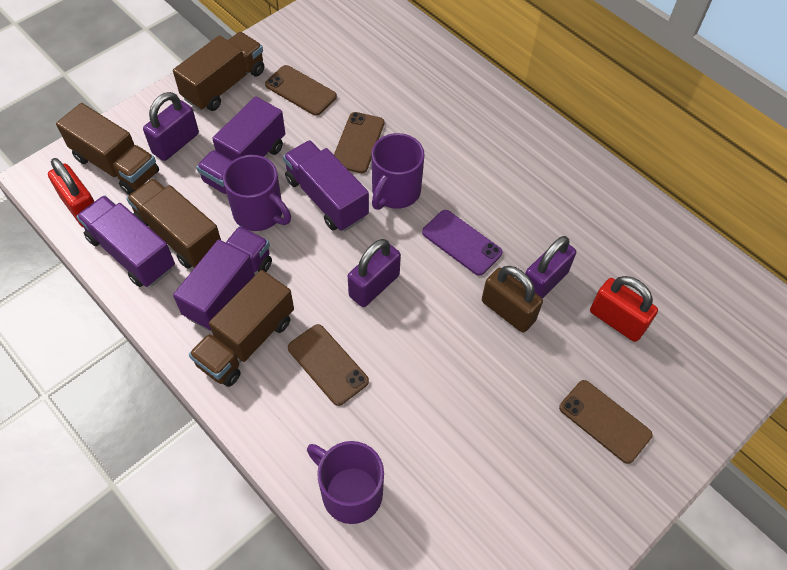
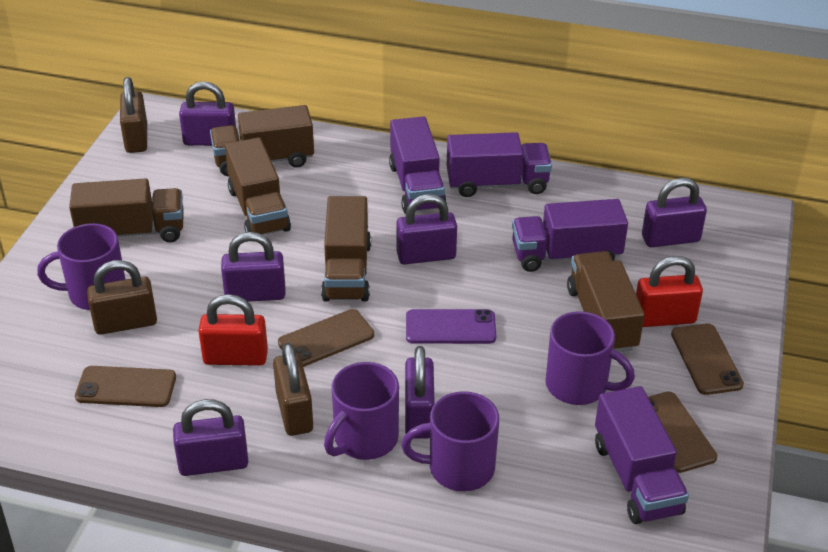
brown padlock: [482,266,543,333] = 1 -> [87,260,157,335] [120,77,147,153] [273,343,313,436] = 3
brown truck: [56,103,159,195] [126,178,221,269] [173,32,264,111] [189,270,294,387] = 4 -> [69,178,184,242] [210,105,314,176] [225,137,291,235] [321,196,371,302] [567,251,645,352] = 5
purple mug: [223,155,291,231] [307,441,384,524] [372,133,425,210] = 3 -> [37,223,126,310] [324,362,399,460] [401,391,499,492] [545,311,635,405] = 4
purple padlock: [143,92,199,161] [348,239,401,307] [525,236,576,299] = 3 -> [173,399,248,476] [179,81,236,146] [221,232,285,302] [396,194,457,264] [405,346,435,438] [642,178,707,247] = 6

